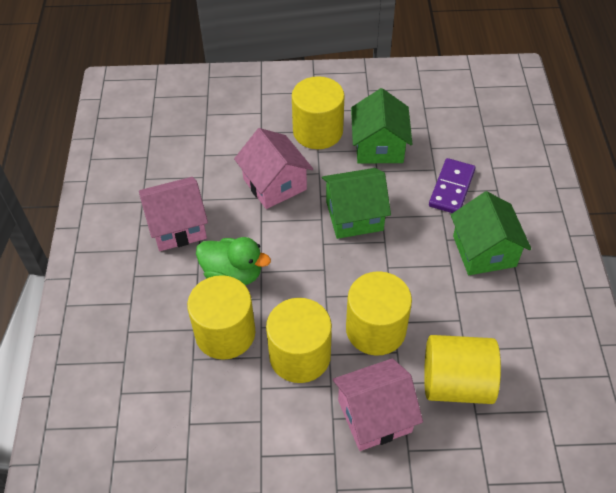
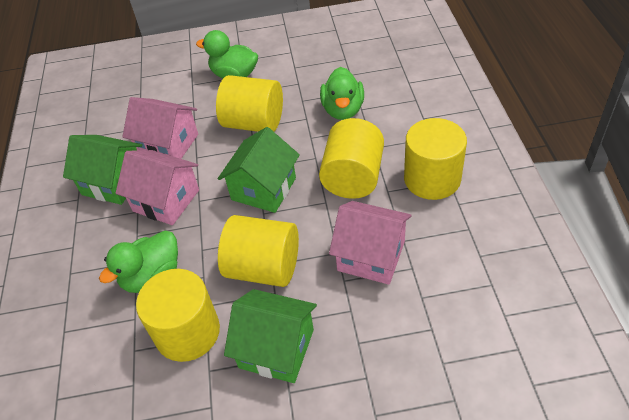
green duck: [196,237,271,285] = 1 -> [99,231,178,293] [196,30,258,79] [320,67,364,120] = 3
purple domino: [429,158,475,213] = 1 -> none = 0

